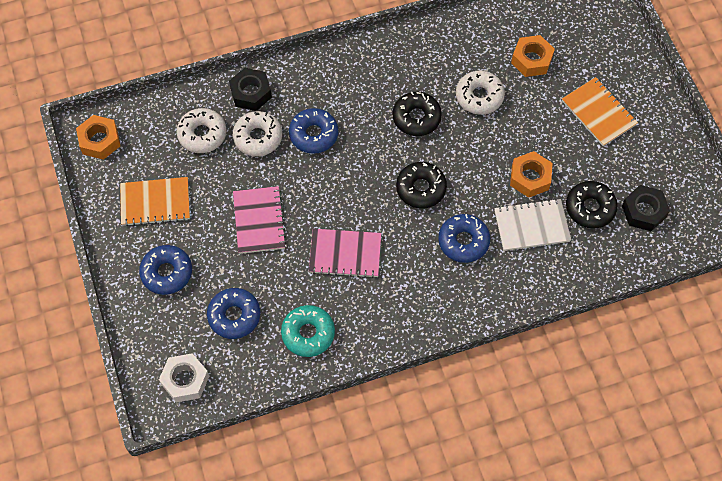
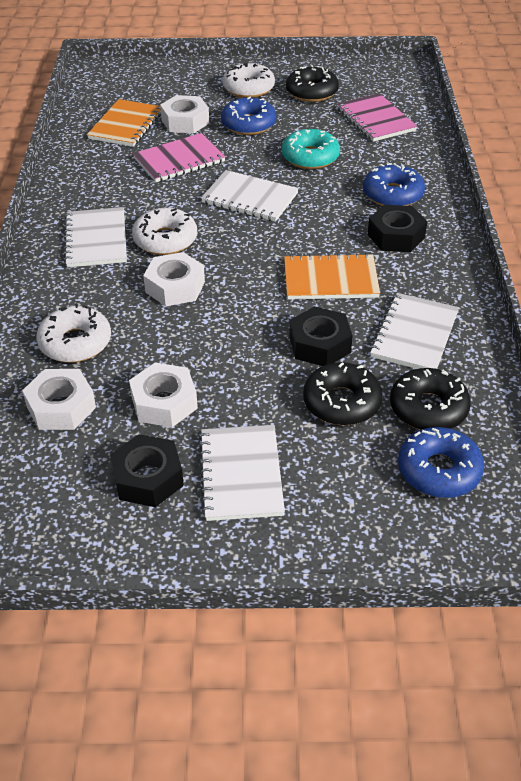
black nut: [229,68,272,111] [622,185,670,231] = 2 -> [110,434,184,507] [289,306,353,366] [368,205,427,252] = 3
blue donut: [139,245,192,295] [207,288,261,339] [289,108,338,154] [438,214,490,263] = 4 -> [221,97,276,135] [363,163,425,206] [398,427,484,498] = 3
orange nut: [76,115,121,160] [510,151,553,198] [511,35,555,77] = 3 -> none = 0
white notebook: [494,198,571,251] = 1 -> [64,207,127,267] [199,425,285,521] [201,170,299,222] [370,293,459,369] = 4
white nut: [159,353,209,403] = 1 -> [22,369,96,430] [129,362,198,427] [143,252,205,306] [160,95,209,133] = 4

